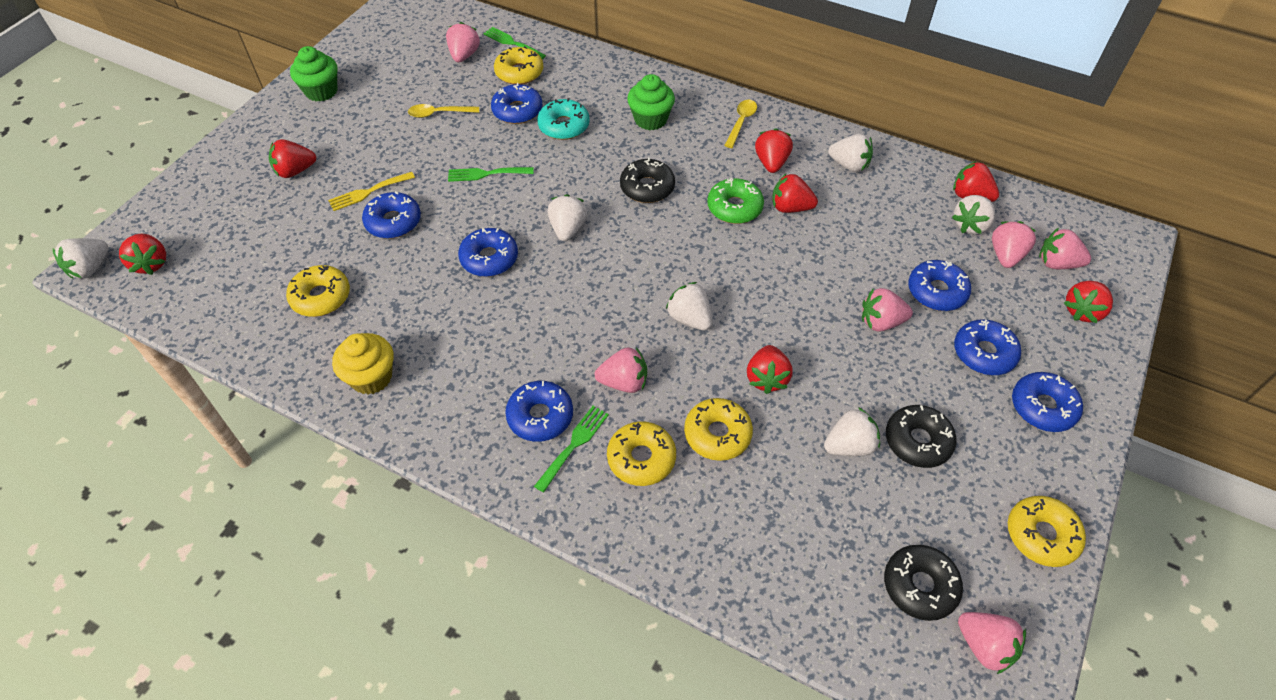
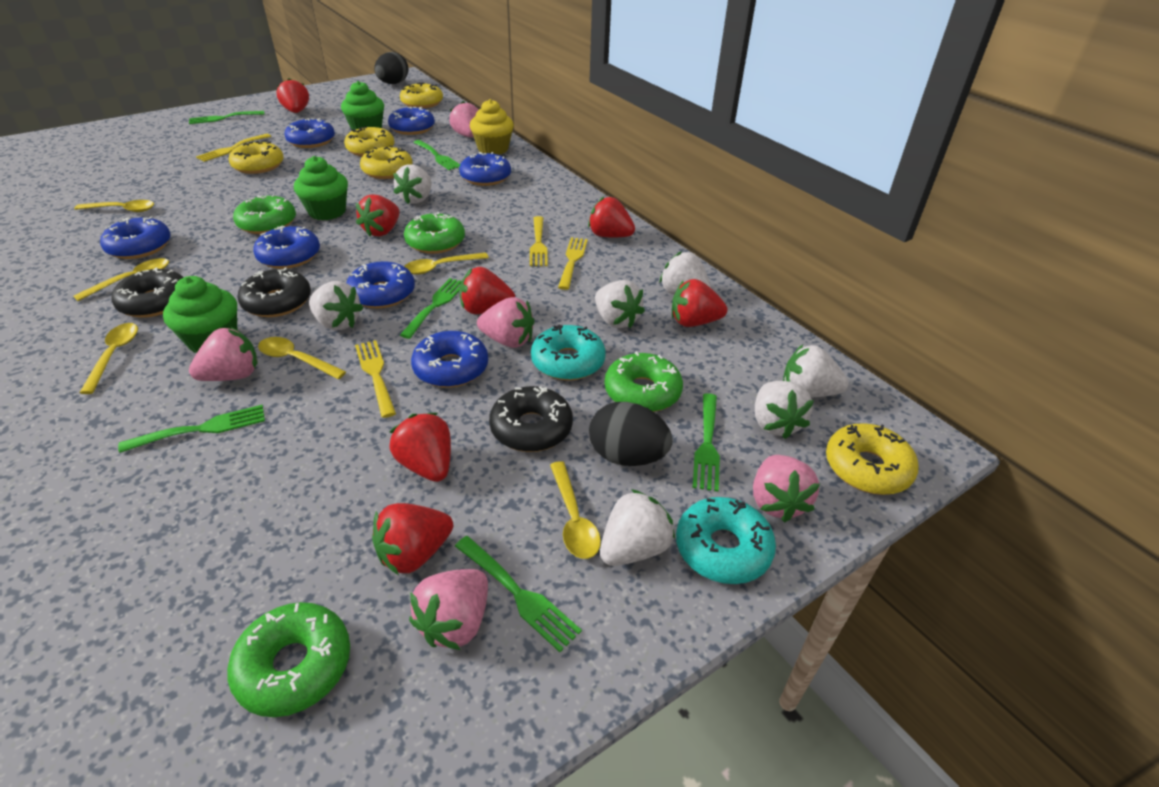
black egg: none = 0 -> [374,52,408,84] [589,402,673,466] = 2
green cupcake: [290,46,338,102] [627,74,675,130] = 2 -> [163,276,237,353] [294,156,348,220] [341,81,384,130] = 3
green donut: [707,178,764,224] = 1 -> [227,602,350,717] [233,194,296,234] [404,212,465,254] [604,351,683,412] = 4
green fork: [448,167,534,182] [483,27,546,59] [534,406,609,493] = 3 -> [118,405,265,453] [189,111,265,124] [400,278,462,339] [413,140,460,170] [455,536,582,652] [693,393,720,492] = 6
pink strawberry: [446,22,480,62] [595,347,647,393] [862,288,913,332] [958,612,1026,674] [992,221,1036,268] [1039,228,1091,269] = 6 -> [189,327,258,381] [409,569,488,650] [449,101,478,137] [477,297,534,348] [753,455,820,522] = 5
turquoise donut: [537,98,590,140] = 1 -> [531,324,606,381] [676,497,776,584] = 2
white strawberry: [53,238,109,279] [548,194,587,241] [666,282,712,330] [824,407,880,456] [828,134,873,172] [952,195,995,234] = 6 -> [309,281,364,331] [393,164,431,204] [595,280,645,328] [600,489,675,566] [659,251,711,295] [755,381,814,439] [783,345,849,397] = 7
yellow fork: [328,172,415,211] = 1 -> [196,134,271,162] [355,340,396,418] [530,216,548,266] [558,237,588,290] = 4
yellow spoon: [408,104,479,118] [724,100,757,148] = 2 -> [73,258,169,301] [74,200,154,212] [79,323,138,394] [258,337,346,379] [404,252,489,275] [550,461,601,559] = 6

